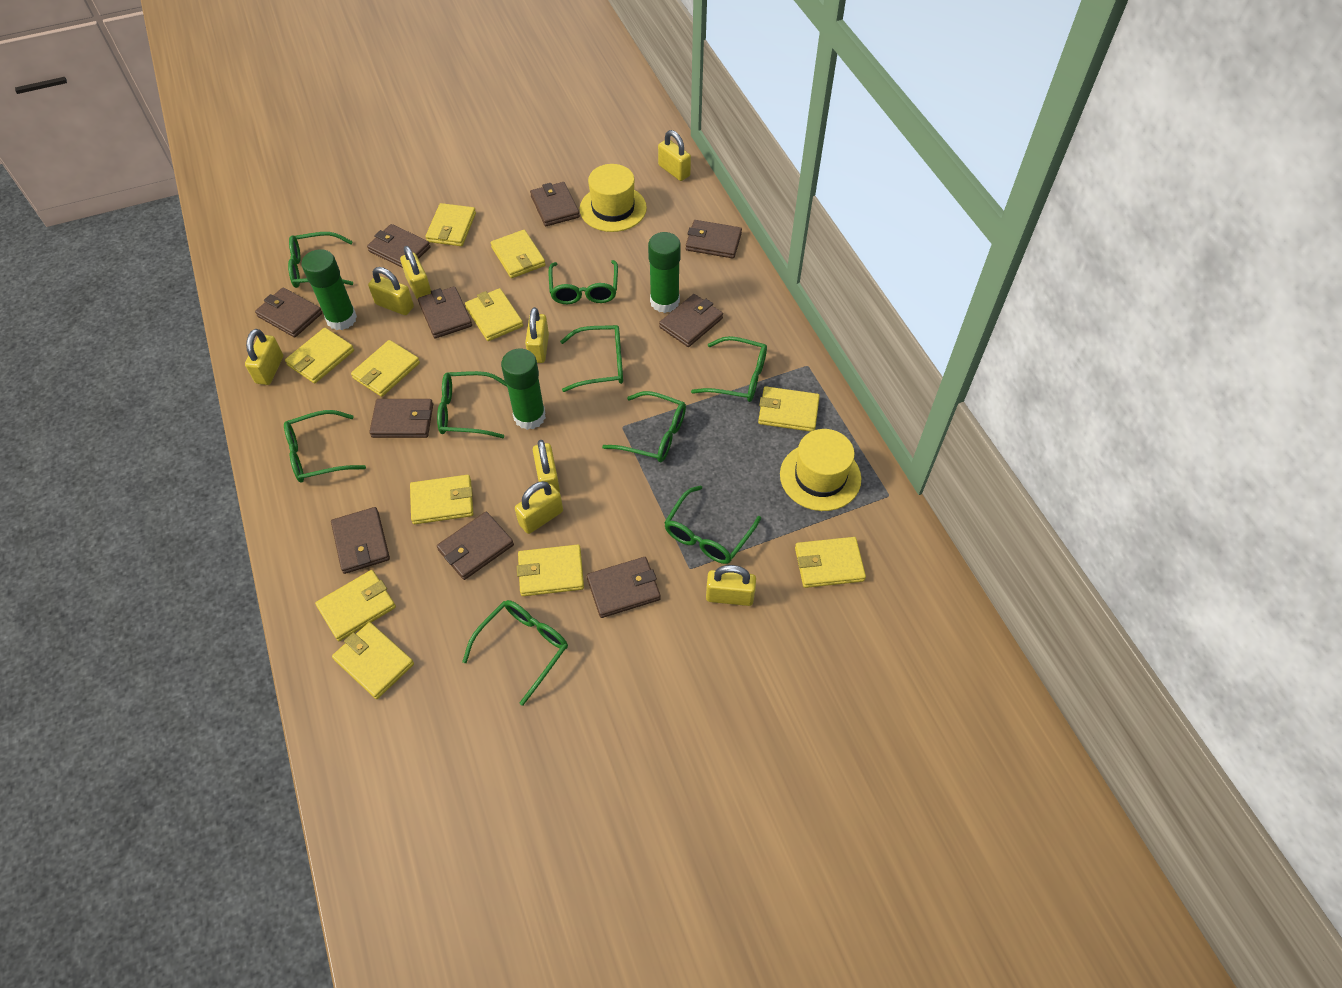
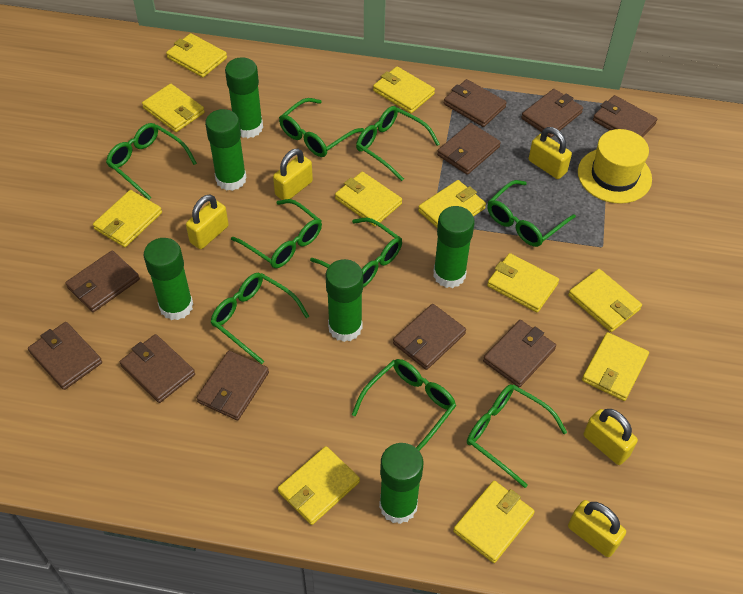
green glue stick: [302,249,357,330] [501,349,546,430] [648,232,681,313] = 3 -> [144,238,193,320] [205,109,247,191] [225,57,263,138] [326,259,363,342] [379,443,423,524] [433,206,475,288] = 6
yellow hat: [580,164,647,232] [780,429,861,511] = 2 -> [578,129,652,204] = 1
yellow padlock: [245,329,283,385] [368,267,414,315] [400,246,431,300] [515,481,563,534] [525,307,549,363] [533,440,560,493] [658,130,691,181] [706,565,756,606] = 8 -> [186,194,229,249] [273,149,313,200] [529,127,572,179] [568,500,626,557] [584,409,638,465] = 5

